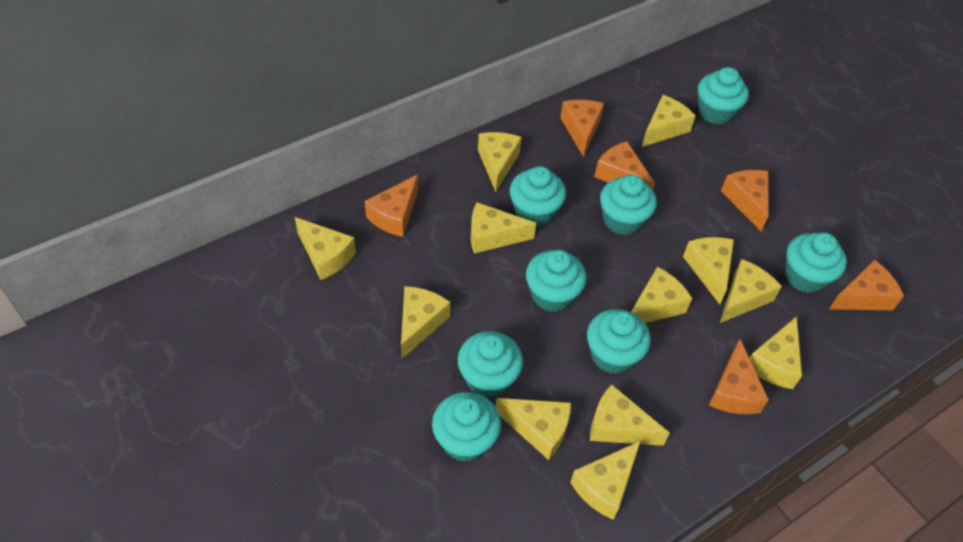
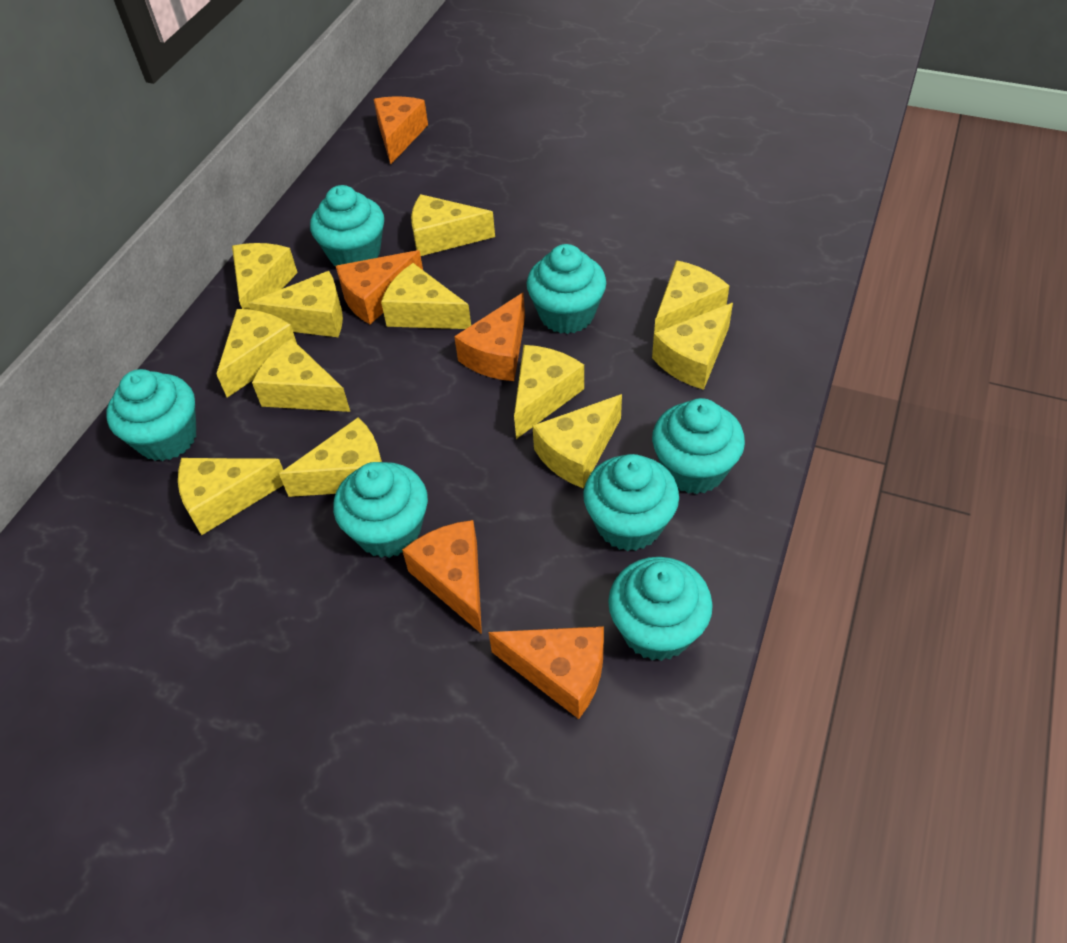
orange cheese: [365,174,418,237] [560,100,604,157] [594,141,655,190] [709,339,769,414] [721,170,769,231] [829,260,904,310] = 6 -> [336,250,423,324] [374,96,428,164] [402,520,482,634] [454,293,525,381] [488,626,604,719] = 5
turquoise cupcake: [432,392,501,462] [457,331,523,398] [510,166,566,227] [526,250,587,312] [587,309,651,374] [600,175,657,235] [698,67,749,125] [785,232,847,293] = 8 -> [106,369,197,461] [310,185,384,266] [333,462,428,558] [527,244,606,334] [583,454,679,551] [608,557,713,661] [652,398,745,494] = 7

